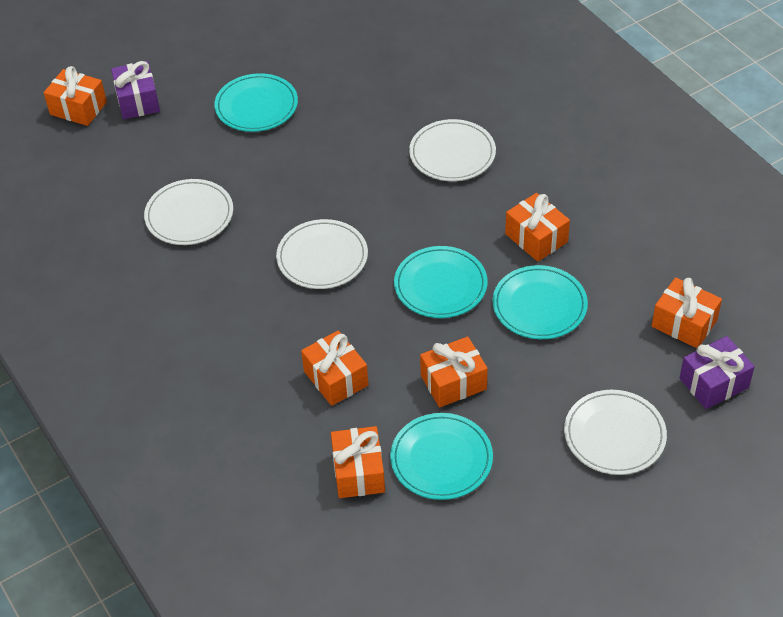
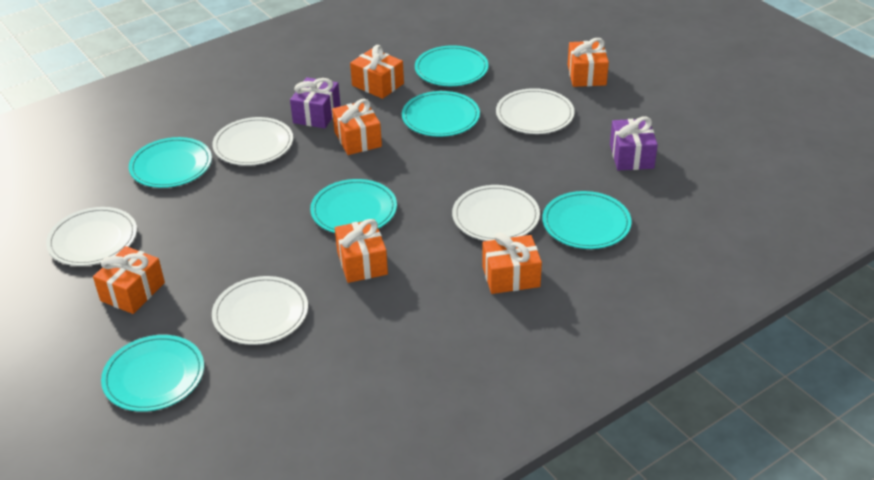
turquoise plate: [214,73,298,132] [390,413,493,500] [394,246,488,318] [492,265,588,339] = 4 -> [101,335,204,412] [129,137,212,188] [310,179,397,233] [402,91,480,137] [415,45,489,86] [542,191,632,249] = 6
white plate: [144,179,233,245] [276,219,368,289] [409,119,496,181] [564,390,667,475] = 4 -> [46,207,137,266] [212,117,293,166] [212,276,308,345] [452,185,540,241] [496,88,574,134] = 5

